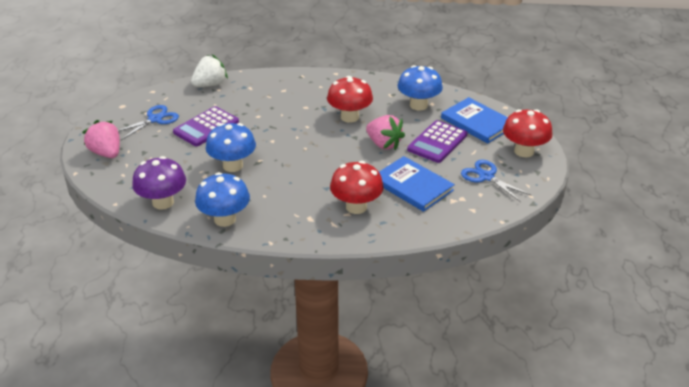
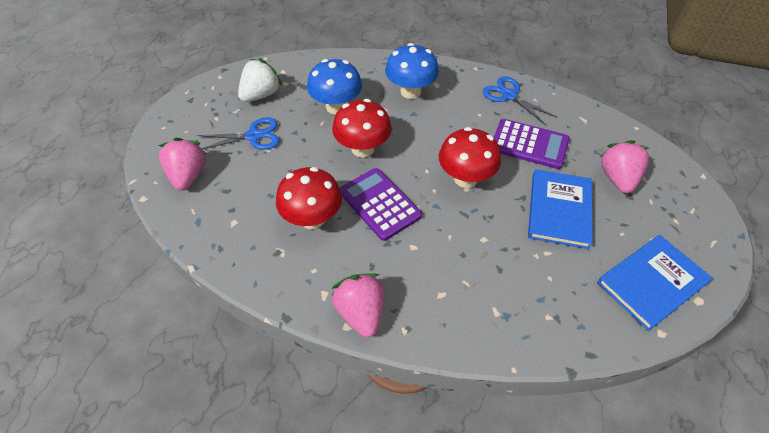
blue mushroom: [195,172,250,227] [206,123,256,172] [398,65,443,111] = 3 -> [307,59,362,114] [385,43,439,99] = 2
pink strawberry: [82,120,120,158] [366,115,405,150] = 2 -> [158,138,206,190] [331,273,384,337] [599,140,649,193] = 3
purple mushroom: [132,156,186,210] = 1 -> none = 0

